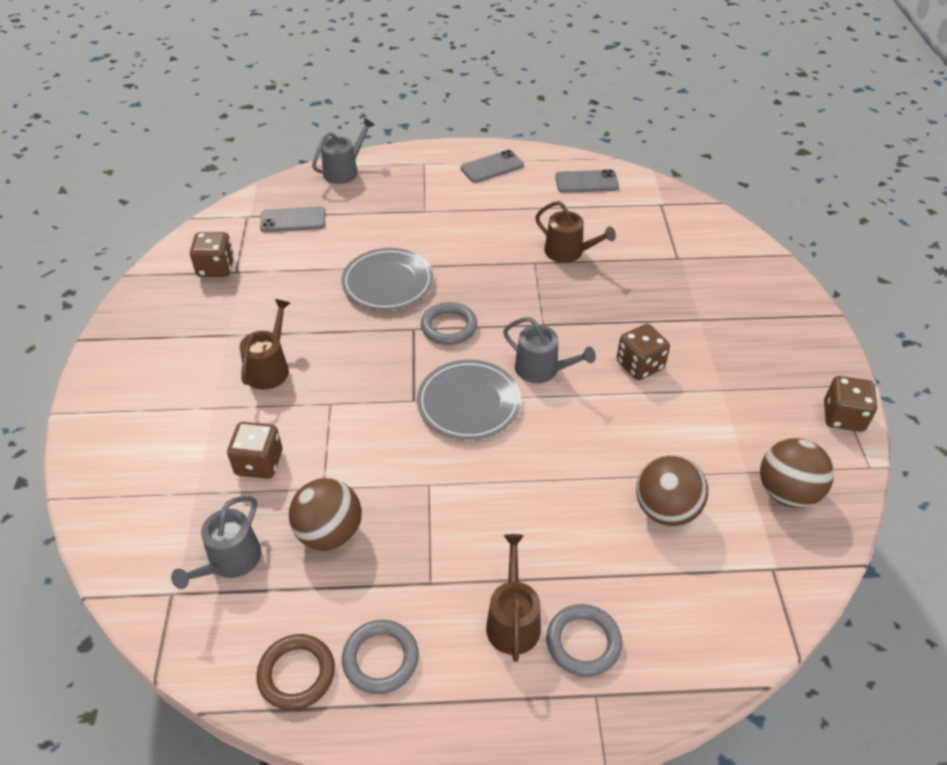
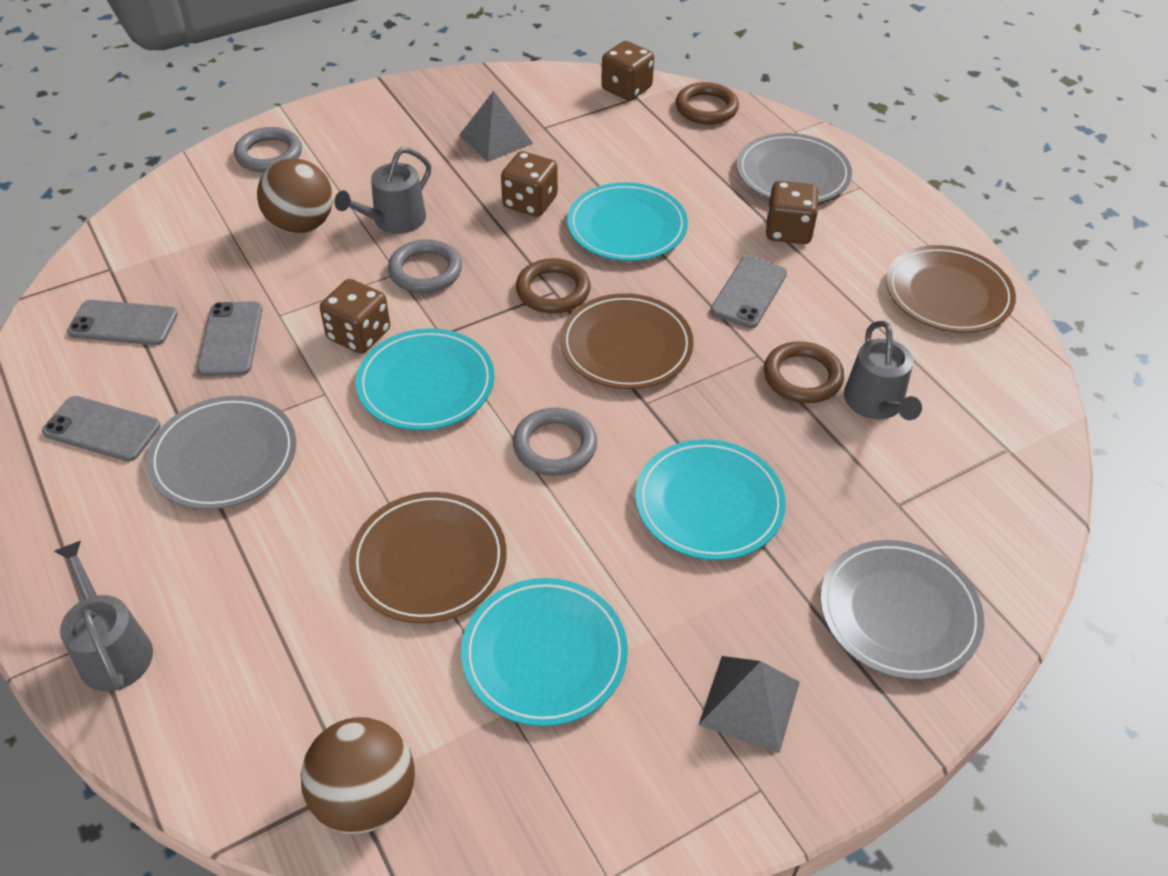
brown ball: [289,478,362,551] [636,455,708,526] [760,438,834,508] = 3 -> [257,158,333,234] [301,717,415,834] = 2
brown plate: none = 0 -> [349,492,507,623] [560,293,694,389] [886,245,1016,333] = 3
brown ring: [256,634,335,710] = 1 -> [516,258,591,313] [676,82,739,124] [764,341,844,403] = 3
brown watering can: [240,299,290,390] [486,534,541,662] [535,201,616,263] = 3 -> none = 0
grey phone: [260,206,326,232] [461,150,524,183] [555,169,619,193] = 3 -> [42,396,161,462] [67,300,178,345] [197,301,262,376] [710,256,787,329] = 4
grey plate: [341,248,433,310] [417,360,521,440] = 2 -> [146,396,296,510] [737,133,852,203] [820,540,984,680] = 3
grey pyramid: none = 0 -> [459,91,533,162] [699,656,800,753] = 2
turquoise plate: none = 0 -> [356,328,494,430] [461,578,628,726] [567,182,688,261] [635,439,786,560] = 4

